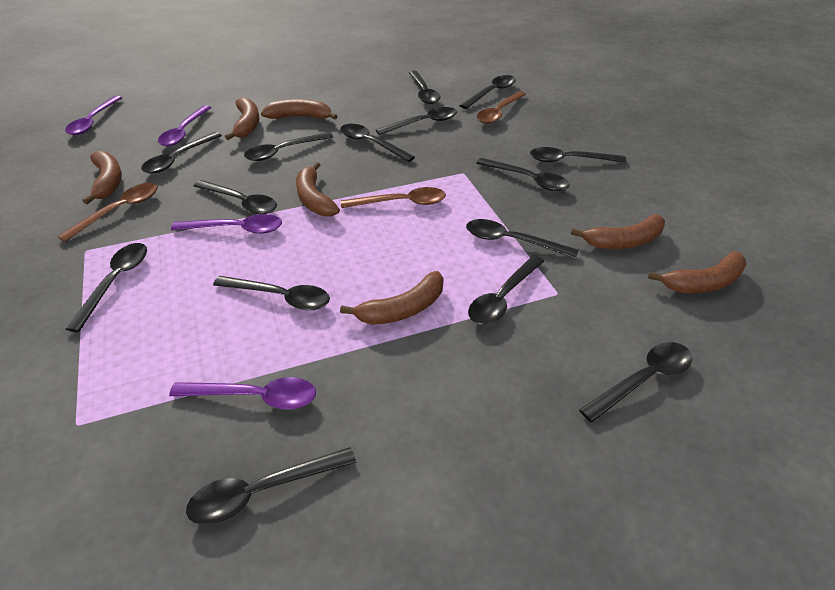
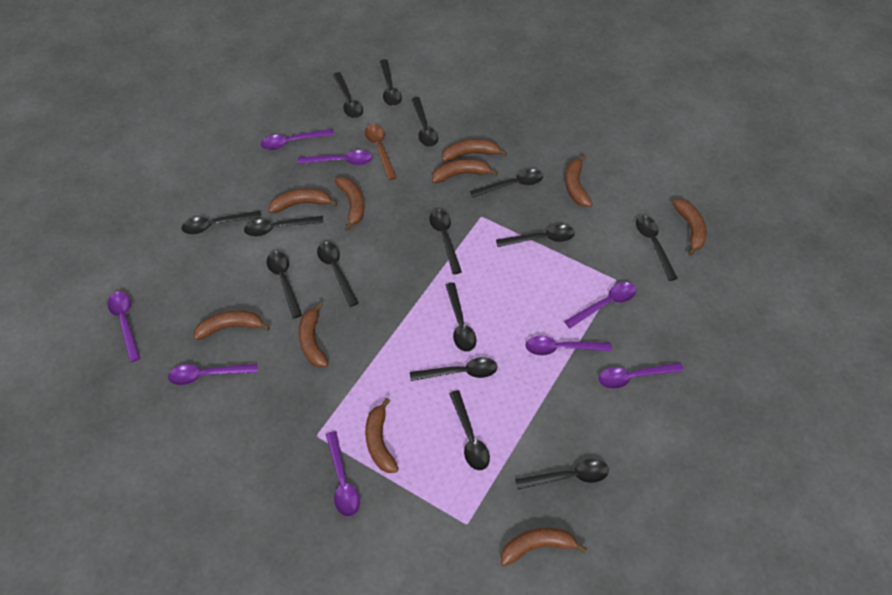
brown banana: [82,151,122,204] [225,97,259,140] [261,99,338,120] [296,162,340,216] [340,271,443,325] [571,214,665,249] [648,252,747,293] = 7 -> [194,310,270,340] [269,188,338,213] [298,302,329,367] [334,177,364,231] [365,398,399,473] [432,159,498,183] [442,139,507,162] [501,528,587,566] [565,154,592,207] [672,199,706,256] = 10
brown spoon: [57,183,158,242] [341,187,446,208] [477,91,526,124] = 3 -> [365,124,397,180] = 1
purple spoon: [65,96,122,135] [158,105,212,146] [169,377,316,410] [171,214,282,234] = 4 -> [107,291,140,362] [168,364,258,385] [261,129,334,150] [298,150,373,165] [326,431,360,517] [525,336,612,355] [564,282,636,328] [599,362,684,389] = 8

